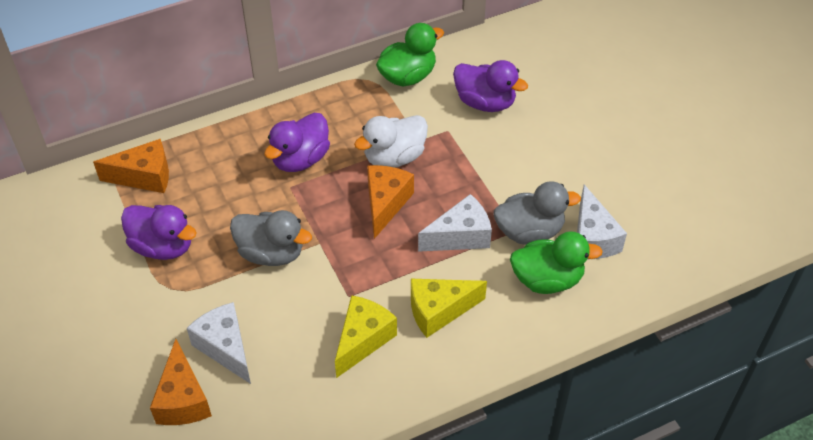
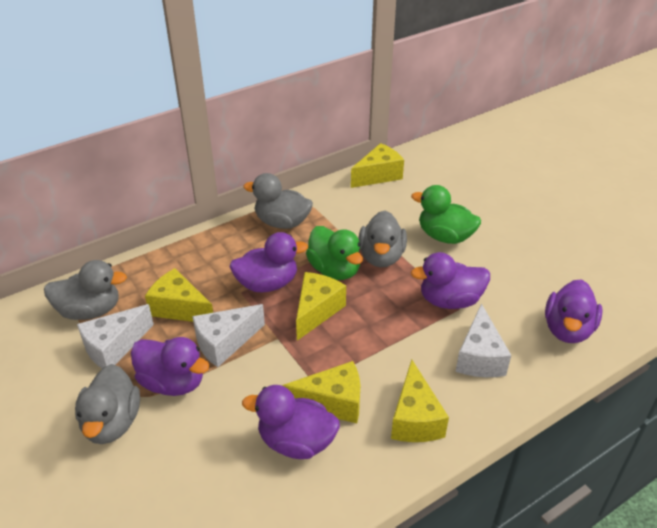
grey duck: [230,210,312,266] [493,182,581,245] = 2 -> [44,260,127,320] [75,364,140,444] [243,173,313,229] [358,211,407,267] = 4
orange cheese: [93,139,169,193] [150,339,212,425] [367,165,414,239] = 3 -> none = 0
purple duck: [121,205,197,260] [264,113,330,172] [453,60,528,112] = 3 -> [131,337,209,396] [229,232,308,293] [242,385,340,459] [411,252,490,309] [545,279,603,343] = 5
white duck: [354,115,428,168] = 1 -> none = 0
yellow cheese: [335,295,397,378] [411,279,487,338] = 2 -> [145,268,213,322] [282,361,360,423] [296,272,346,341] [351,143,404,188] [391,360,449,442] = 5

